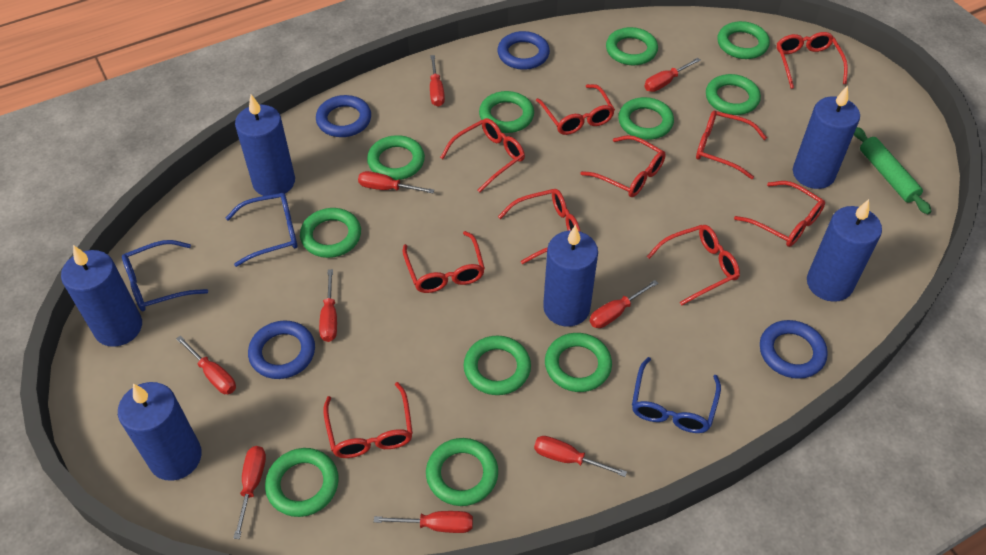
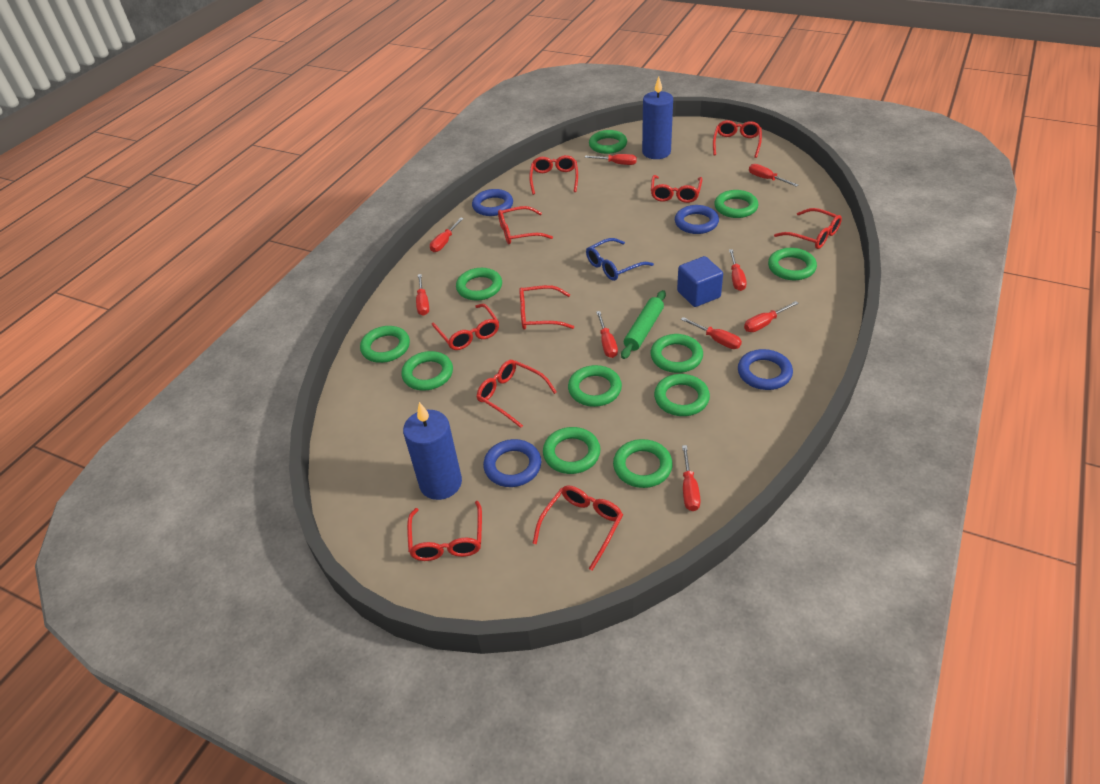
blue candle: [61,245,142,347] [118,382,202,481] [235,95,295,196] [543,224,598,327] [793,86,860,189] [807,199,882,302] = 6 -> [403,402,462,500] [642,76,673,159] = 2
blue cube: none = 0 -> [677,256,723,307] = 1
blue glasses: [122,240,208,311] [226,193,298,267] [632,357,721,433] = 3 -> [586,238,654,281] = 1

